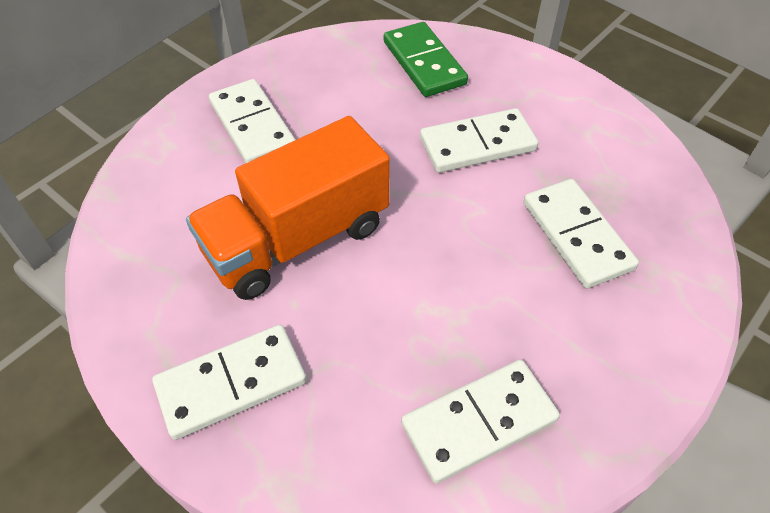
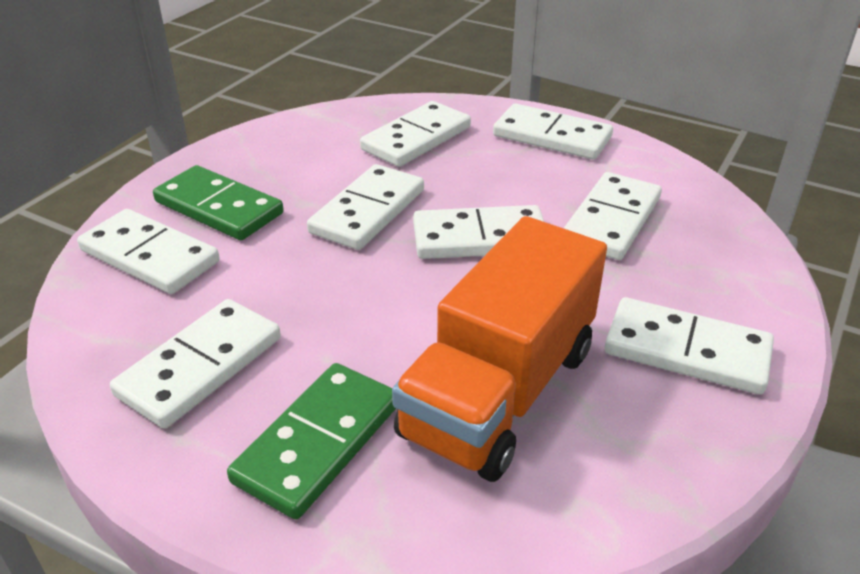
green domino: [384,22,468,97] = 1 -> [153,165,284,240] [227,363,396,519] = 2
white domino: [152,325,307,440] [209,79,295,163] [401,360,560,484] [420,108,538,173] [523,179,639,289] = 5 -> [77,209,220,294] [110,299,281,429] [307,164,424,250] [360,101,471,167] [413,205,544,259] [493,104,613,160] [564,172,662,260] [605,297,774,395] = 8

